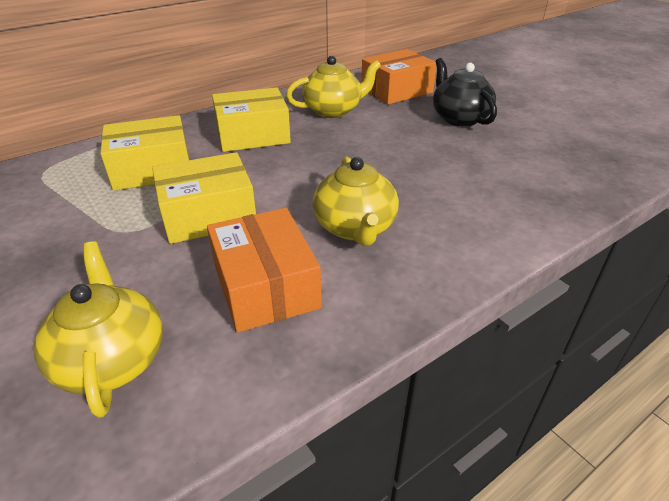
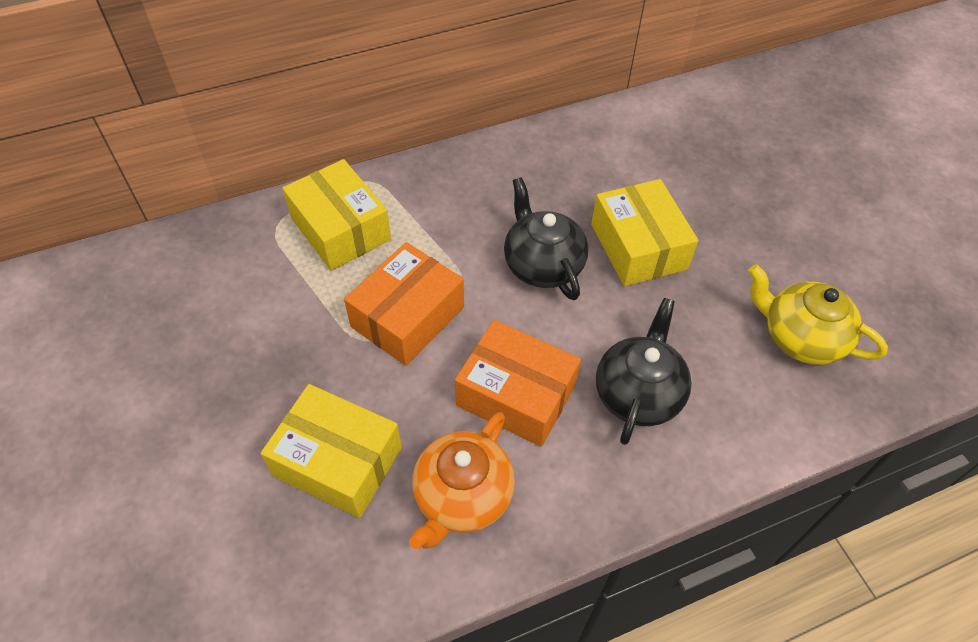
black teapot: [433,58,497,127] = 1 -> [504,177,589,300] [596,298,692,445] = 2
orange teapot: none = 0 -> [409,412,515,549] = 1
yellow teapot: [34,242,163,418] [286,56,381,118] [313,156,399,246] = 3 -> [748,264,888,365] = 1

